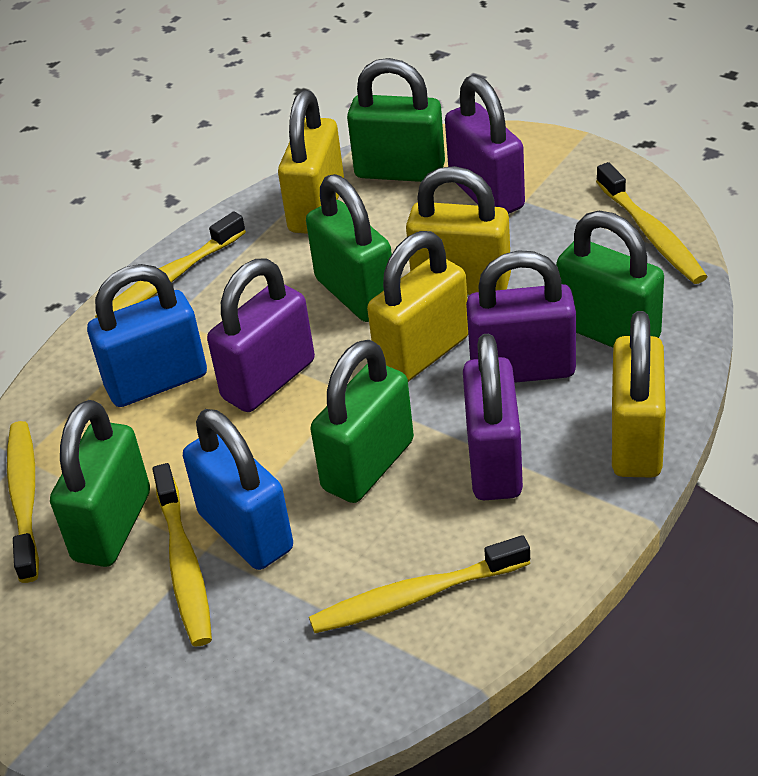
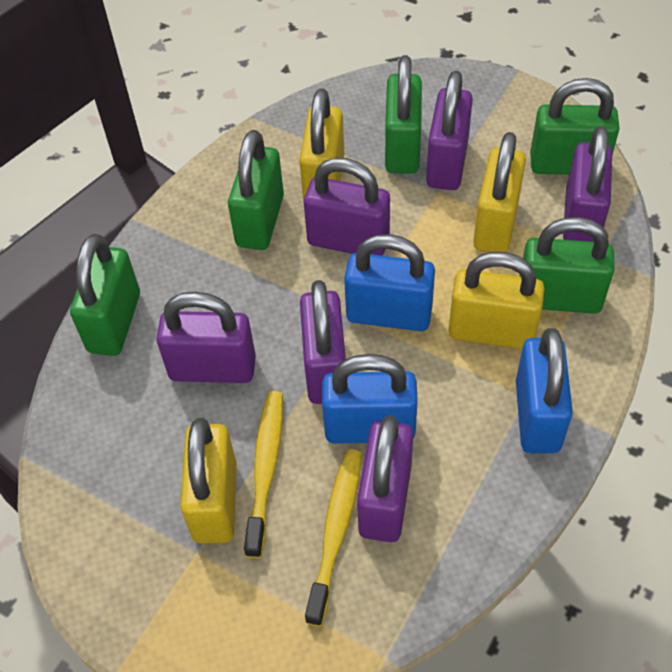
blue padlock: [87,264,207,407] [183,409,293,570] = 2 -> [322,354,418,443] [344,234,435,331] [516,328,573,453] = 3
purple padlock: [207,259,315,412] [445,75,525,214] [463,334,523,500] [466,250,576,383] = 4 -> [157,292,256,383] [300,280,346,404] [304,158,390,256] [357,415,413,542] [426,71,473,190] [563,126,612,242] = 6
yellow toothbrush: [7,421,39,583] [95,211,246,318] [152,463,212,646] [309,535,530,633] [596,162,708,284] = 5 -> [244,391,283,558] [305,449,362,626] = 2

